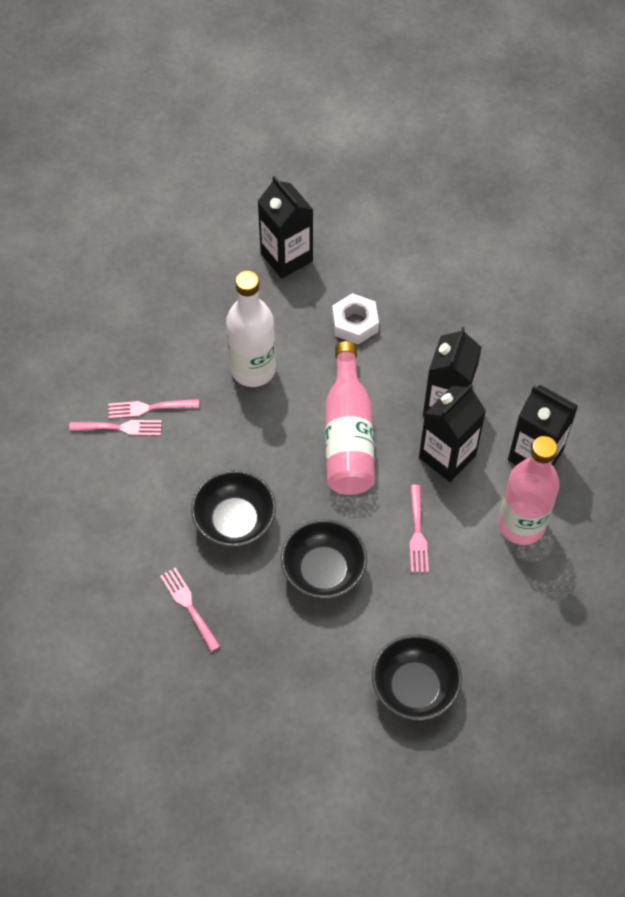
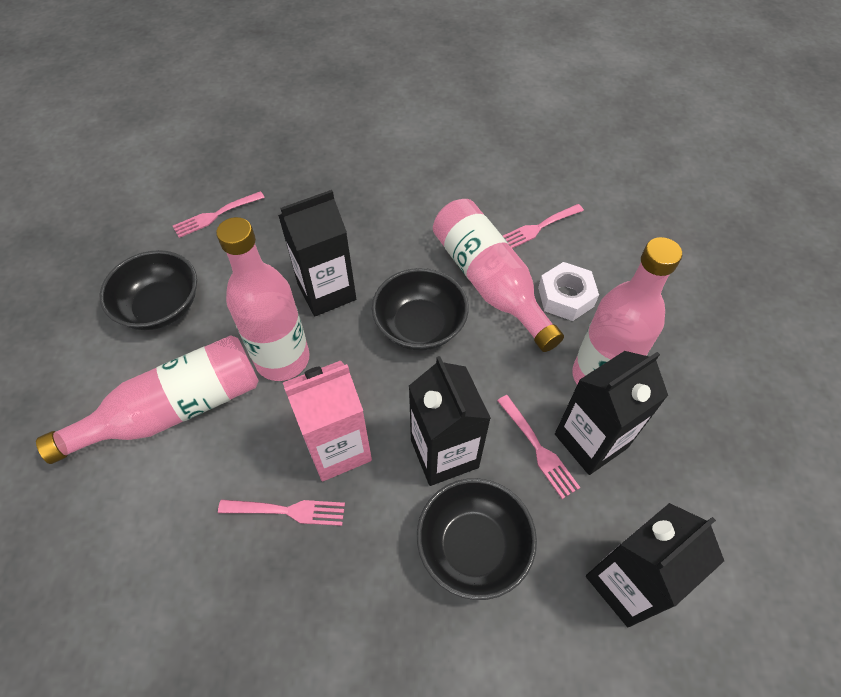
pink bottle: [325,341,375,495] [498,436,560,545] = 2 -> [36,335,259,464] [216,217,310,381] [433,199,564,352] [572,237,682,384] = 4
pink carton: none = 0 -> [283,361,372,482] = 1
white bottle: [226,271,276,387] = 1 -> none = 0

